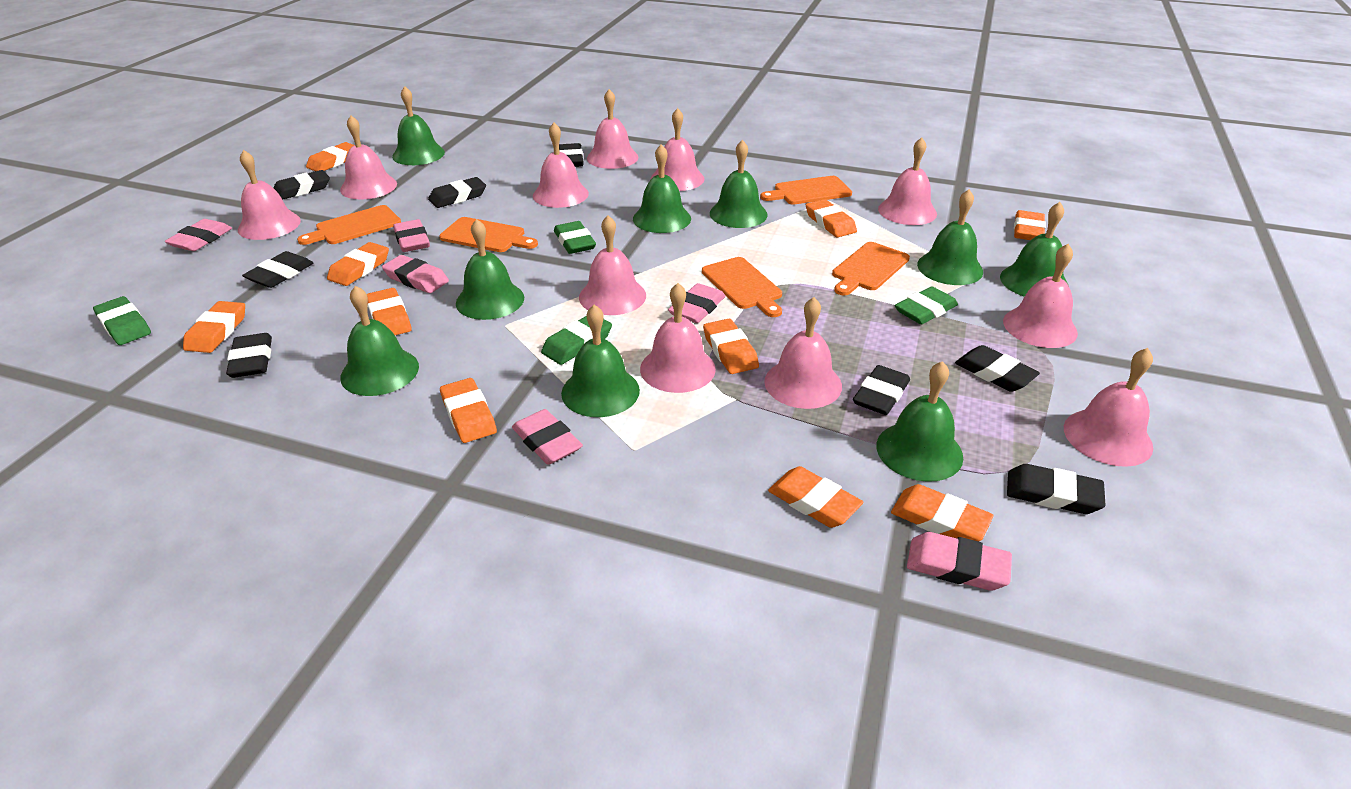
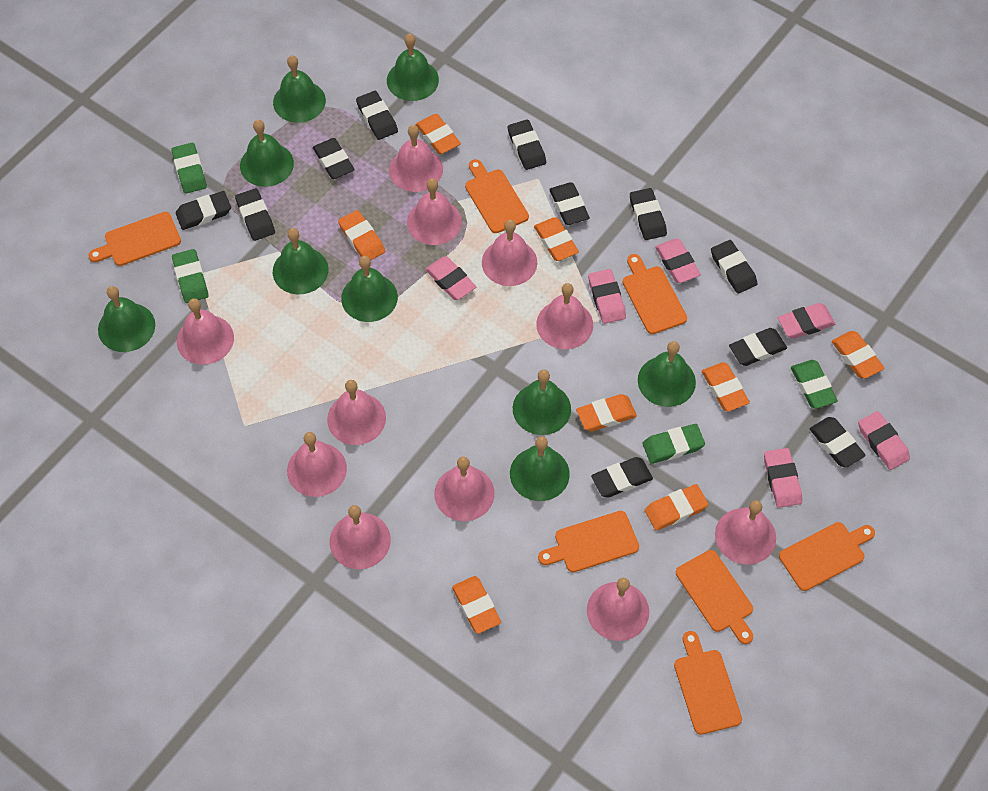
black eraser: [226,333,272,378] [242,251,313,288] [273,170,330,200] [428,177,486,208] [559,143,583,167] [853,365,910,415] [955,345,1040,392] [1007,464,1106,514] = 8 -> [176,191,231,230] [235,188,275,241] [313,138,355,179] [356,91,398,140] [508,120,546,170] [549,183,590,225] [591,457,653,498] [630,188,667,240] [711,240,757,294] [729,328,787,366] [810,417,866,468] = 11
orange cutting board: [297,205,401,245] [439,217,538,252] [702,257,782,317] [760,176,852,205] [832,242,910,295] = 5 -> [88,212,181,266] [465,159,529,233] [538,511,639,572] [623,254,687,334] [674,631,742,735] [676,550,753,644] [779,522,875,591] = 7
orange eraser: [183,301,245,353] [306,142,354,171] [327,242,389,286] [367,288,412,335] [440,378,497,443] [703,319,759,374] [768,466,863,528] [806,199,857,237] [891,484,994,541] [1014,210,1046,240] = 10 -> [338,210,385,260] [415,114,461,154] [452,576,501,634] [534,217,579,261] [576,394,637,431] [645,484,708,531] [702,362,750,411] [832,331,885,379] = 8

